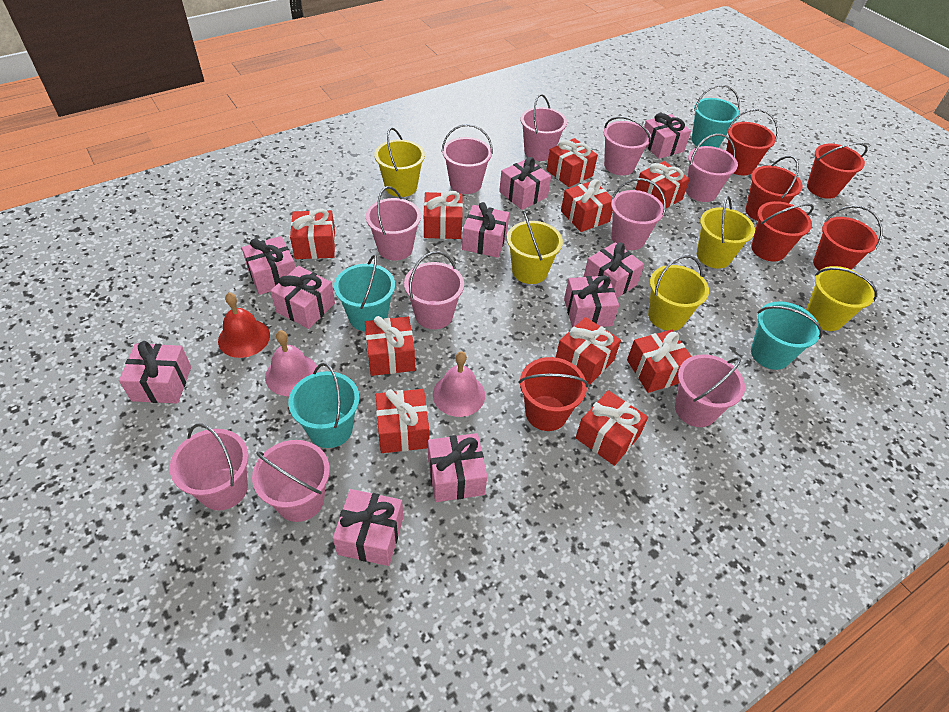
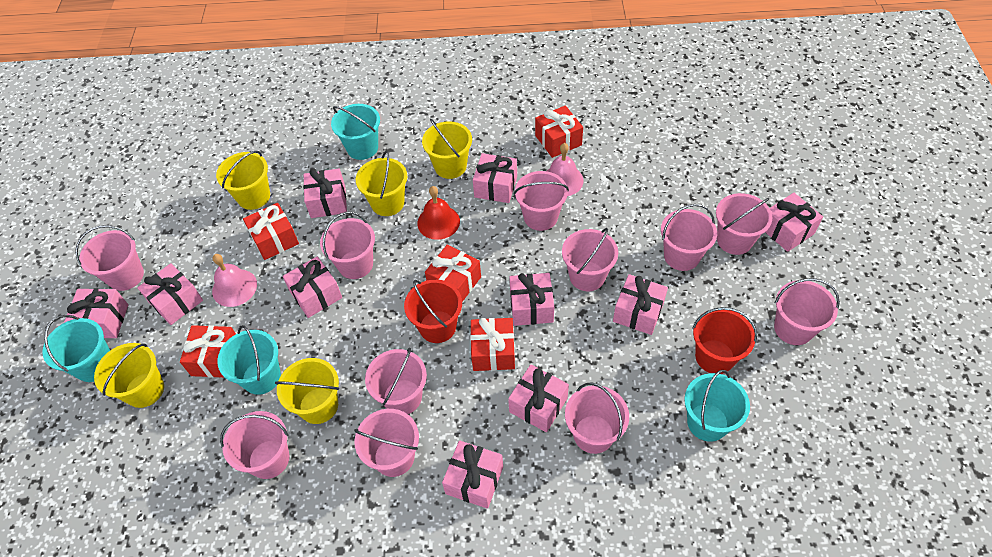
pink bucket: [170,423,249,510] [252,440,330,522] [366,186,421,261] [404,251,464,329] [441,124,493,194] [521,94,567,161] [604,117,651,175] [611,178,666,250] [675,354,745,427] [686,134,738,202] = 10 -> [75,225,144,291] [220,411,290,479] [320,212,375,279] [354,409,419,477] [365,348,427,414] [514,171,569,231] [562,228,618,291] [565,382,629,454] [661,204,717,271] [716,193,772,255] [774,278,840,345] = 11
red bucket: [519,357,589,431] [726,109,778,176] [746,156,803,221] [751,201,814,262] [807,143,868,199] [813,205,883,271] = 6 -> [404,279,462,343] [692,307,757,374] = 2
red gift: [290,209,335,259] [365,316,415,376] [376,389,429,453] [424,191,463,239] [547,138,598,187] [556,317,621,385] [561,179,613,232] [576,390,648,466] [627,330,692,393] [635,161,690,208] = 10 -> [180,325,236,378] [243,203,299,260] [425,245,481,302] [470,318,515,371] [535,105,583,158] = 5

